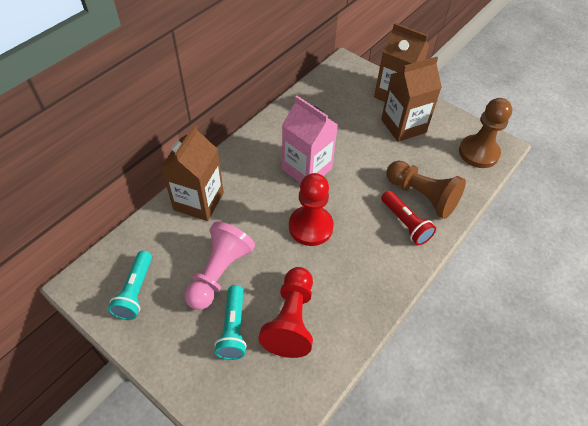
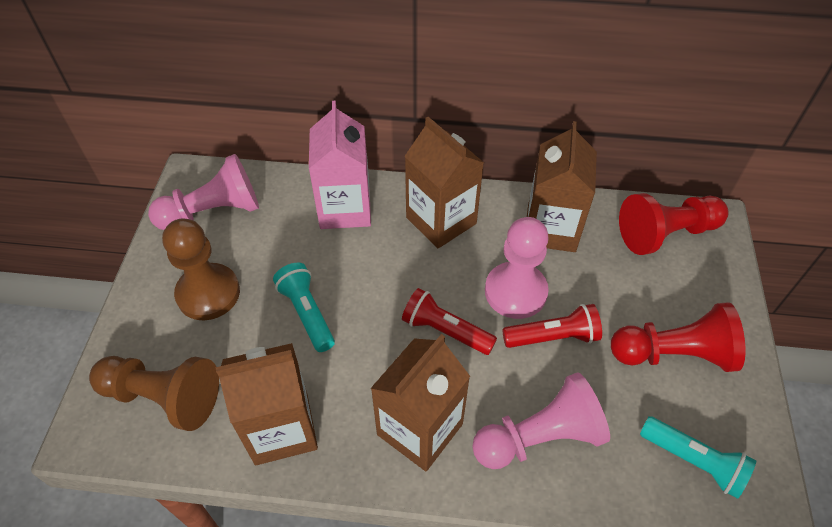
brown carton: [161,124,224,221] [374,23,429,102] [381,57,442,142] = 3 -> [216,343,318,465] [370,334,470,471] [405,117,484,248] [527,121,597,252] = 4
pink pawn: [184,221,255,310] = 1 -> [148,154,259,230] [472,373,610,469] [485,217,549,319] = 3
red flashlight: [381,191,436,245] = 1 -> [402,288,497,355] [502,304,602,348] = 2

